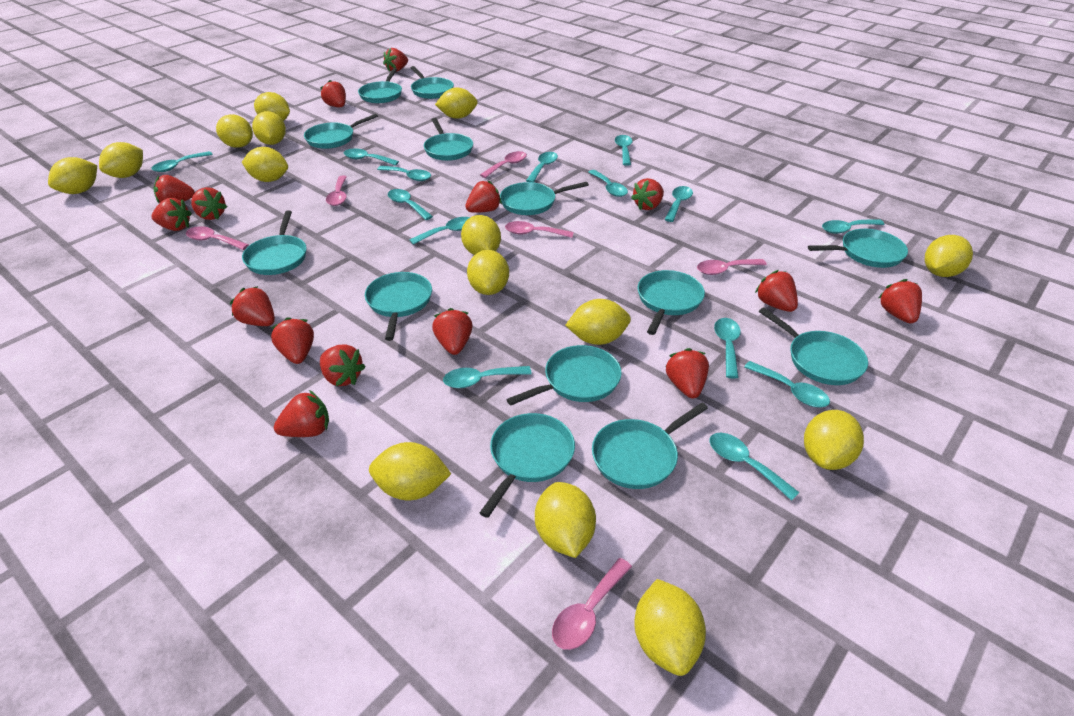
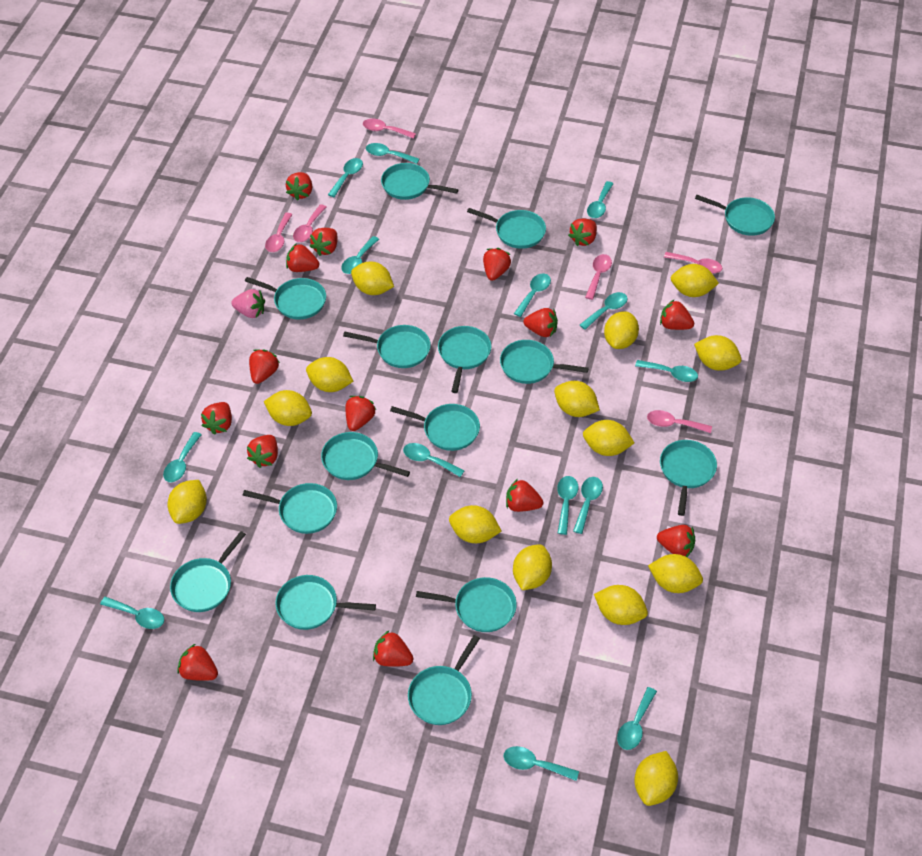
pink strawberry: none = 0 -> [231,289,265,318] = 1
turquoise pan: [242,210,307,275] [304,114,378,149] [358,68,402,103] [365,272,432,341] [411,66,454,99] [424,118,473,161] [480,413,575,518] [500,182,589,215] [506,345,622,406] [592,403,708,489] [638,270,705,335] [759,307,868,385] [808,229,908,268] = 13 -> [170,531,246,612] [243,483,337,534] [245,277,326,320] [275,575,376,630] [321,432,410,480] [343,325,431,368] [381,163,459,200] [390,404,480,451] [408,635,480,725] [416,577,517,632] [438,326,491,393] [467,208,546,249] [500,340,589,384] [660,440,717,516] [695,195,775,236] = 15
yellow lemon: [48,157,97,194] [99,142,143,178] [216,114,253,148] [242,147,288,182] [252,111,286,145] [254,92,290,121] [369,442,451,501] [435,87,478,119] [461,215,501,255] [467,250,509,295] [535,482,596,558] [565,299,631,345] [634,579,706,676] [804,410,864,470] [925,235,973,277] = 15 -> [168,480,207,524] [264,390,312,426] [306,357,353,392] [351,262,394,295] [449,505,502,543] [513,544,552,590] [554,381,600,417] [583,420,635,456] [594,585,648,625] [604,311,639,349] [634,751,678,806] [648,554,703,593] [671,264,719,297] [694,335,742,371] = 14

